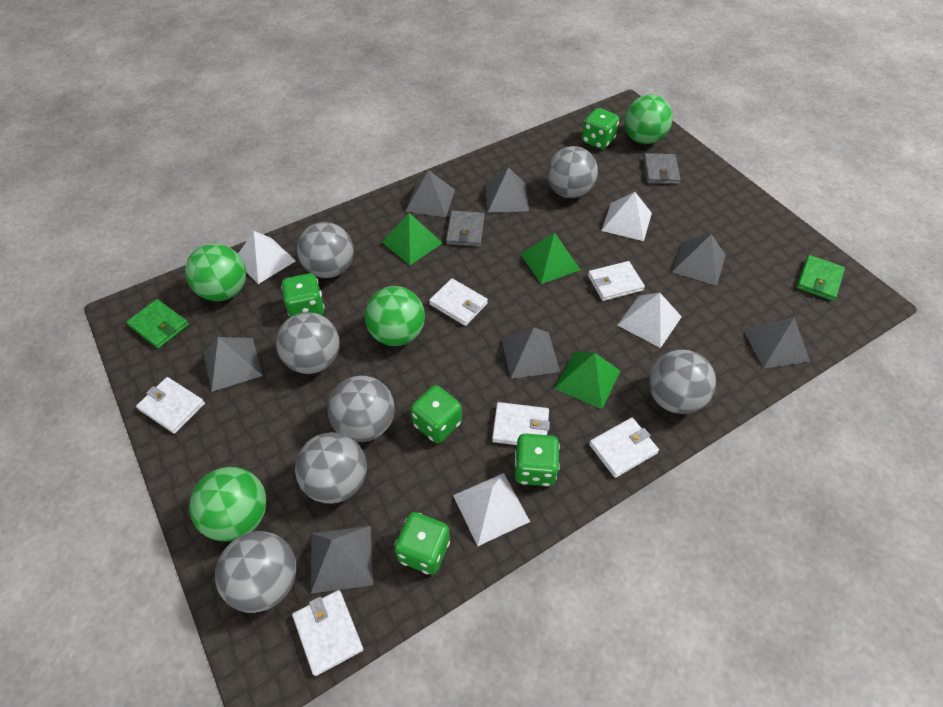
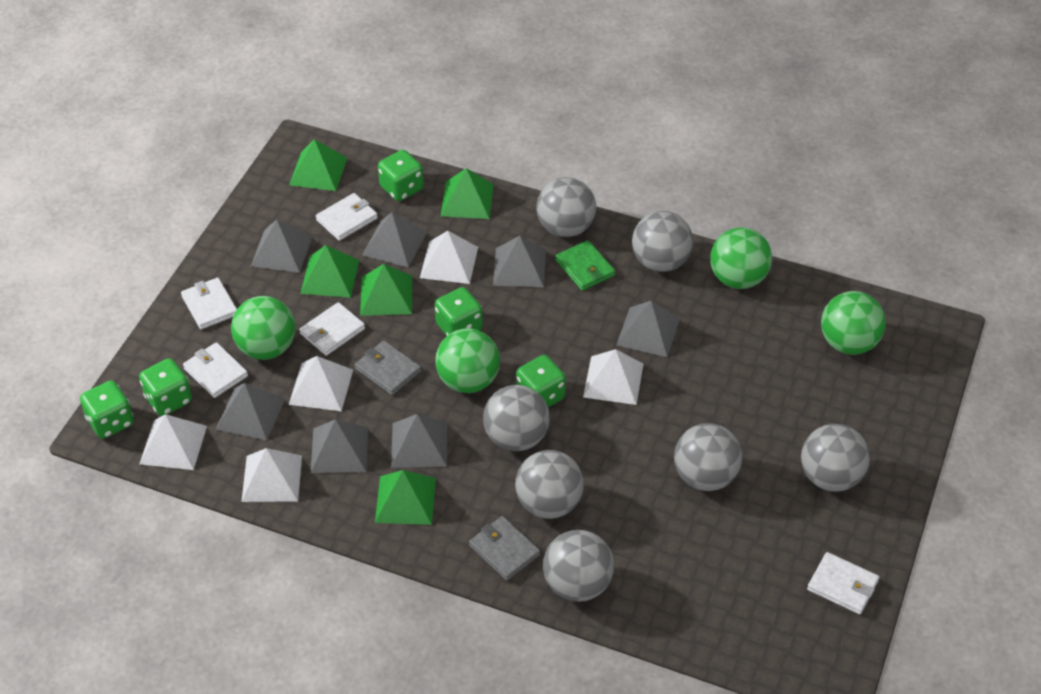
green pyramid: [382,213,443,265] [521,232,580,284] [554,352,620,409] = 3 -> [289,139,347,191] [300,245,359,298] [360,264,412,316] [375,470,436,525] [441,168,494,219] = 5
green wallet: [126,299,189,349] [797,255,845,301] = 2 -> [555,240,615,291] = 1
white pyramid: [238,231,296,284] [453,473,530,546] [601,192,652,241] [617,293,682,348] = 4 -> [140,414,207,470] [241,448,302,502] [289,356,353,411] [420,231,478,284] [583,349,643,405] = 5
white wallet: [136,377,205,434] [292,590,363,676] [429,278,488,326] [492,402,550,445] [588,261,645,301] [589,418,659,478] = 6 -> [181,278,237,329] [183,342,248,398] [299,302,365,356] [316,193,378,241] [807,552,879,615] = 5

